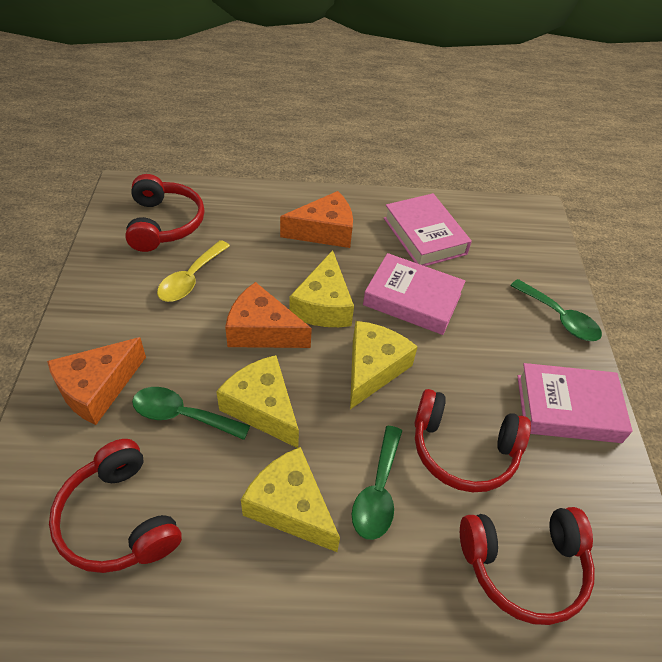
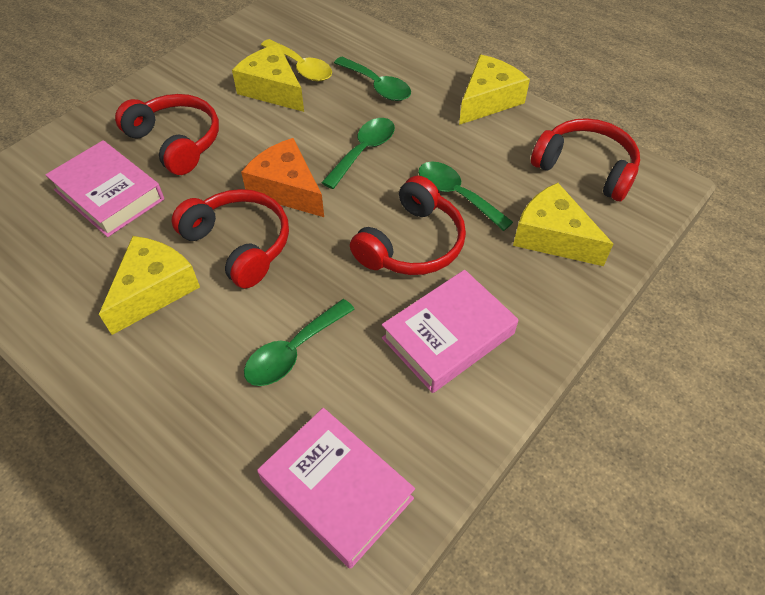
green spoon: [132,387,250,440] [352,426,402,540] [510,279,602,341] = 3 -> [244,299,355,386] [321,118,395,189] [334,57,411,101] [418,162,513,231] = 4
orange cheese: [47,337,146,425] [225,282,312,348] [280,191,353,248] = 3 -> [241,138,324,217] = 1

